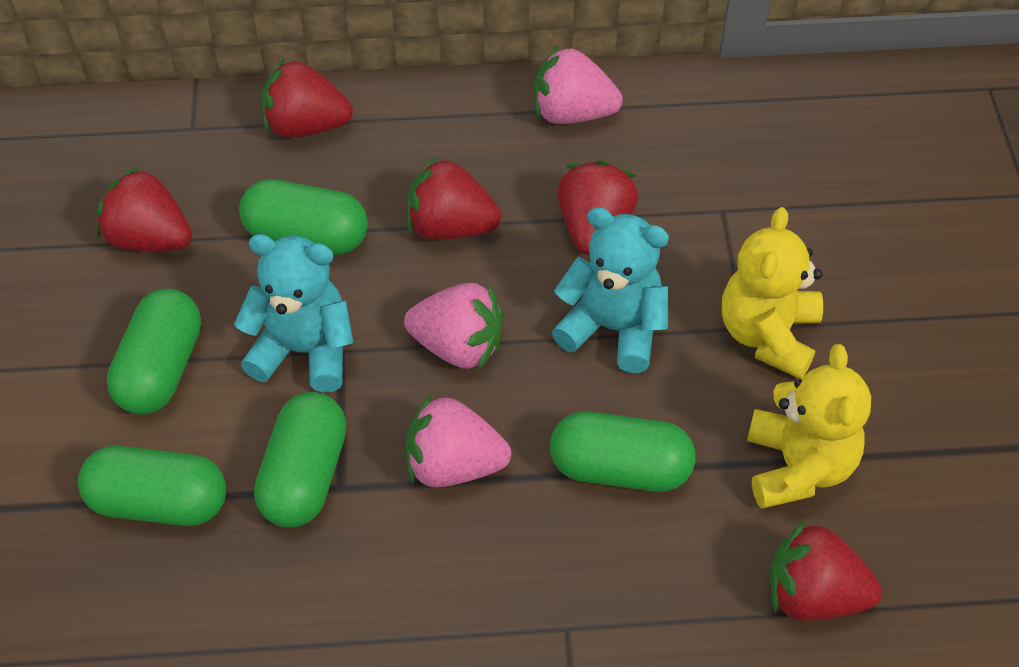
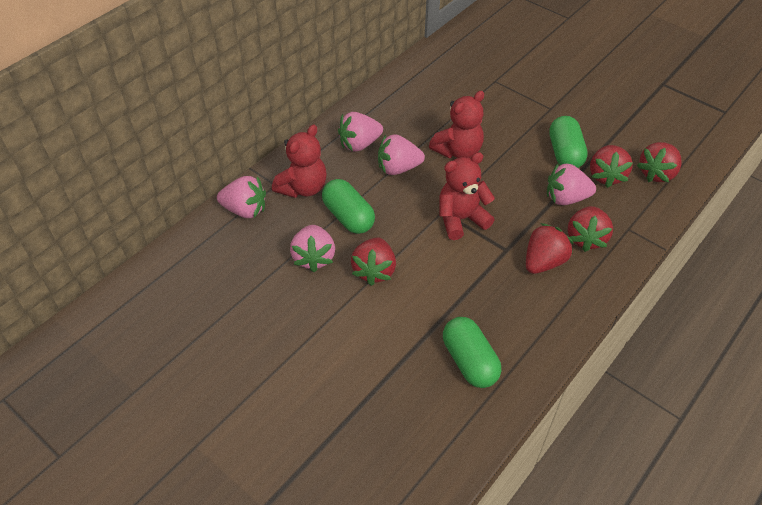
green capsule: [78,446,226,526] [107,288,201,415] [239,179,368,255] [254,392,347,528] [550,412,696,492] = 5 -> [322,179,375,234] [443,317,501,388] [549,116,588,168] = 3
pink strawberry: [404,283,503,369] [406,394,511,487] [534,45,623,124] = 3 -> [217,176,266,218] [290,225,335,272] [338,112,383,152] [378,134,425,175] [547,164,596,205] = 5
red teddy bear: none = 0 -> [272,125,327,198] [429,91,484,158] [439,152,495,240] = 3
turquoise teddy bear: [234,234,354,392] [552,207,669,373] = 2 -> none = 0
yellow teddy bear: [722,207,823,379] [747,344,871,509] = 2 -> none = 0

